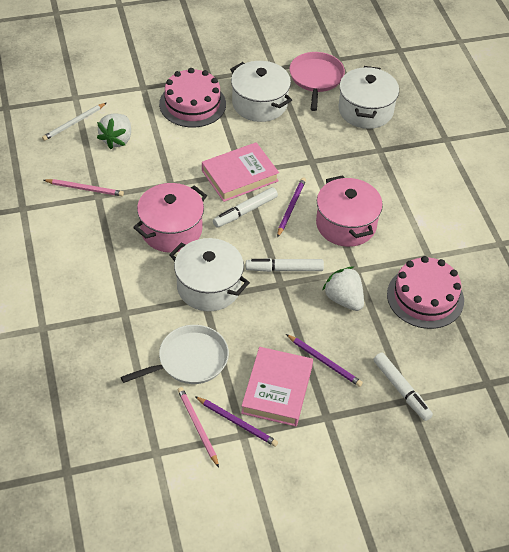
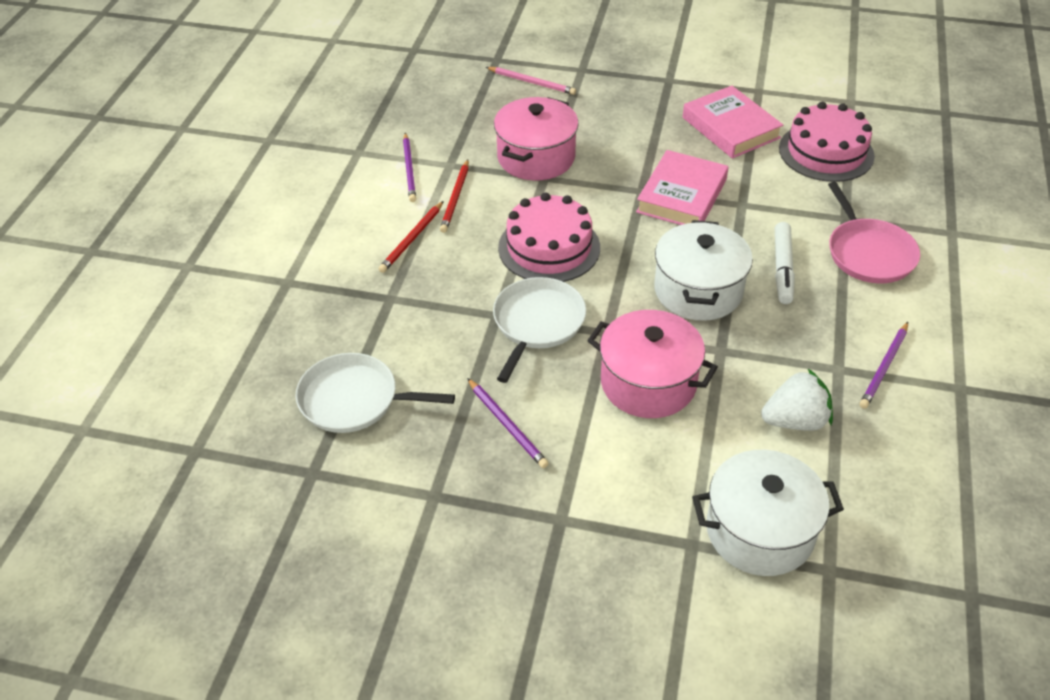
pink pencil: [44,179,124,196] [178,387,219,467] = 2 -> [486,67,576,95] = 1
red pencil: none = 0 -> [379,201,444,273] [440,160,469,233] = 2
white marker: [213,187,278,228] [246,258,324,272] [373,353,433,421] = 3 -> [775,222,795,304] = 1
white pan: [121,325,229,384] = 1 -> [296,353,455,433] [493,277,586,383] = 2
white pencil: [42,103,106,141] = 1 -> none = 0
white pot: [169,238,250,311] [230,61,292,122] [339,66,399,129] = 3 -> [654,220,753,321] [692,450,844,576] = 2
white strawberry: [97,114,131,149] [323,267,364,311] = 2 -> [761,369,833,431] = 1

